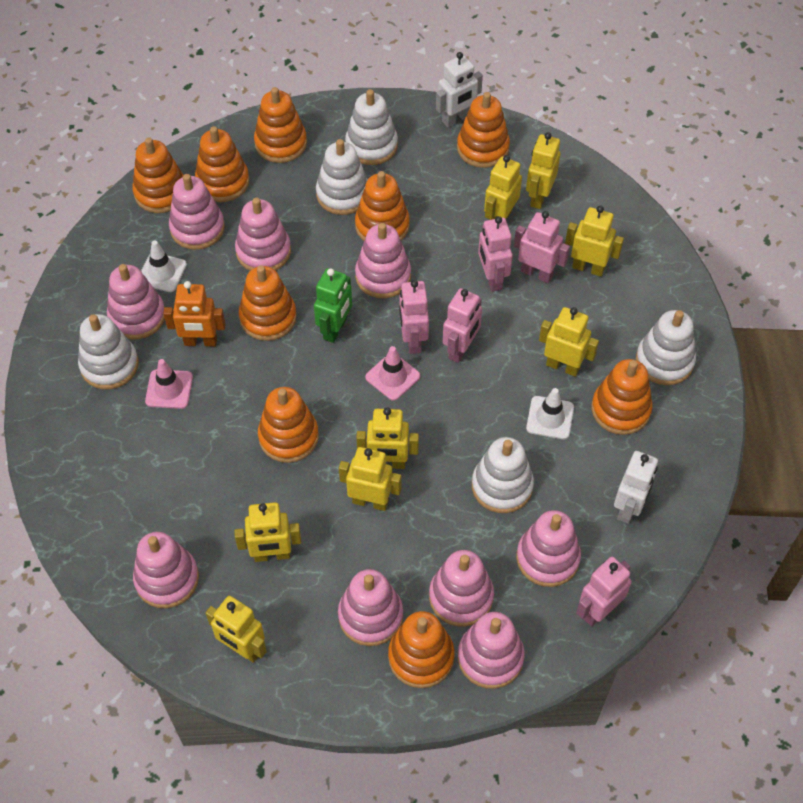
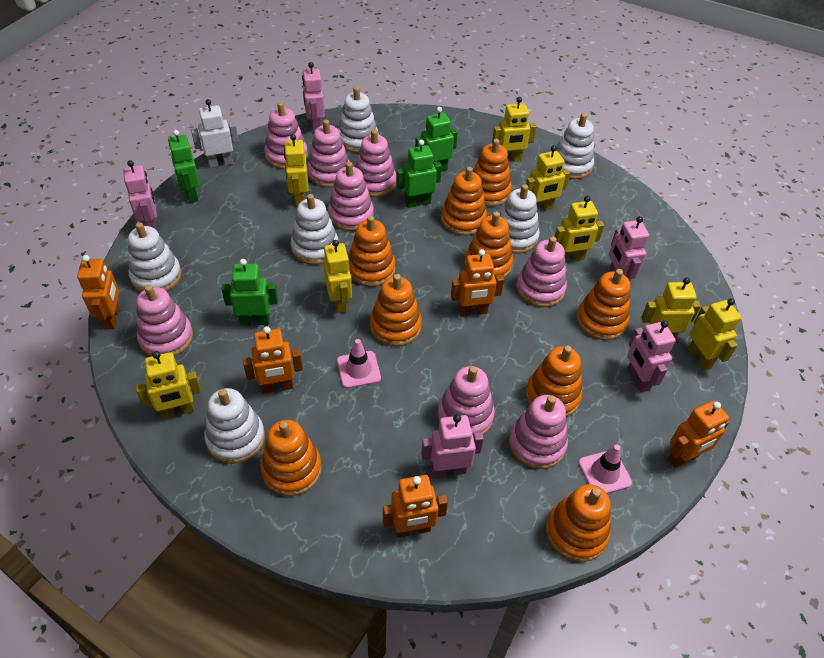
green robot: [314,268,352,343] = 1 -> [168,130,200,203] [221,259,278,326] [396,140,442,208] [415,107,458,171] = 4
orange robot: [163,281,225,346] = 1 -> [77,255,120,329] [243,326,303,394] [383,475,448,538] [451,249,504,316] [668,401,729,468] = 5
pink stacking toy: [107,264,165,339] [133,532,199,608] [169,174,225,250] [235,198,291,271] [338,569,403,646] [355,223,411,298] [429,550,494,627] [458,612,525,689] [516,510,581,587] = 9 -> [136,285,193,357] [264,102,308,169] [307,120,350,187] [328,162,374,231] [355,129,397,197] [438,366,495,435] [509,395,568,469] [516,236,567,307] = 8
white robot: [436,52,483,127] [614,451,658,524] = 2 -> [191,99,239,168] = 1
white stacking toy: [78,314,139,389] [316,139,368,215] [345,89,398,165] [472,437,534,513] [636,310,696,385] = 5 -> [128,222,182,292] [204,388,265,464] [291,194,338,265] [338,87,379,153] [500,184,540,254] [556,113,594,179] = 6
white traffic cone: [141,240,187,292] [526,388,574,439] = 2 -> none = 0

